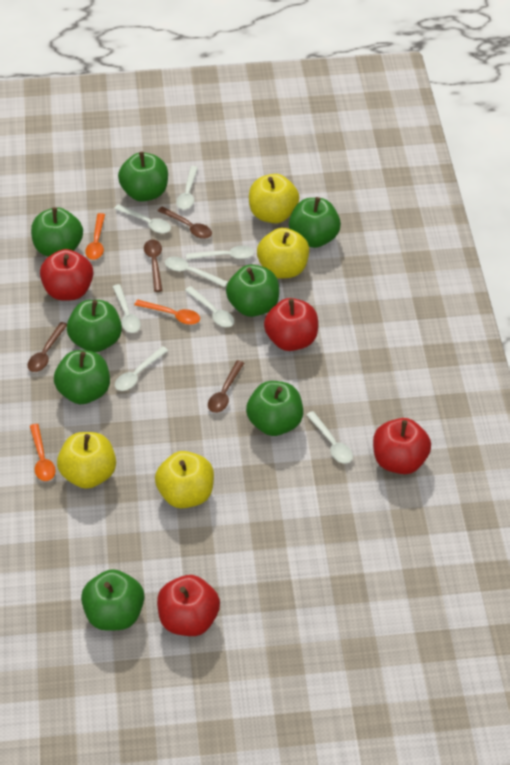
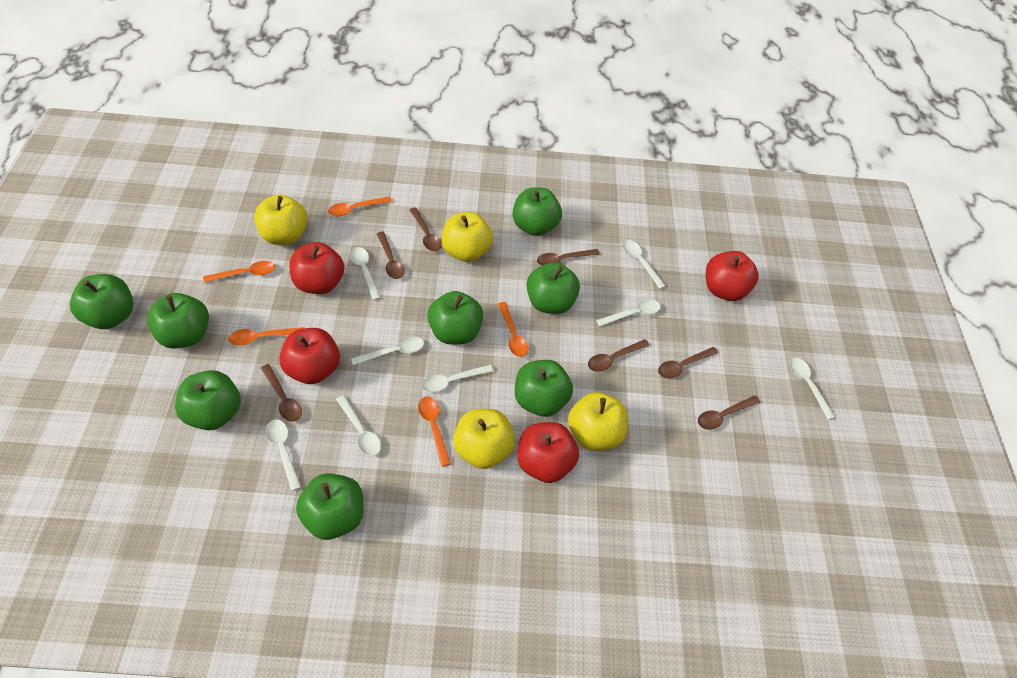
brown spoon: [27,322,67,372] [144,239,163,292] [158,207,212,239] [208,360,244,413] = 4 -> [261,364,302,422] [377,231,405,279] [410,207,442,252] [537,249,600,266] [588,339,649,372] [658,347,718,378] [698,395,760,430] = 7
orange spoon: [30,424,56,481] [85,213,105,260] [134,300,200,325] = 3 -> [203,261,275,283] [228,327,305,345] [328,197,392,216] [418,397,451,467] [498,302,529,357] = 5

